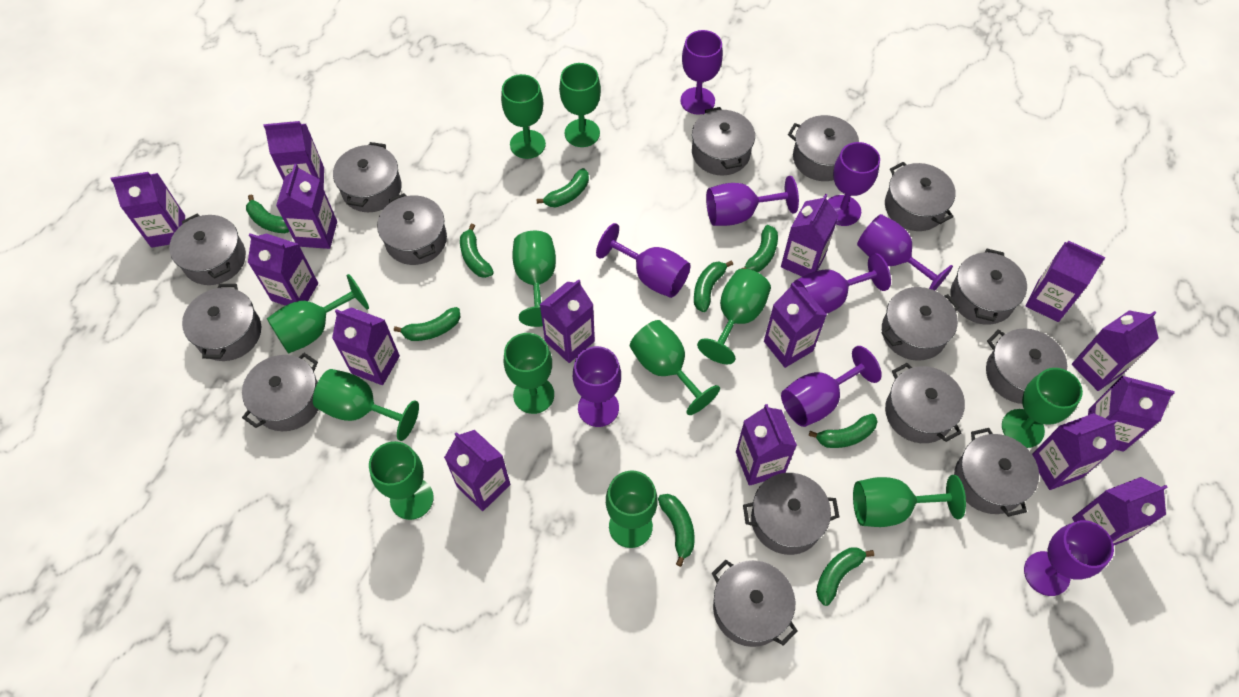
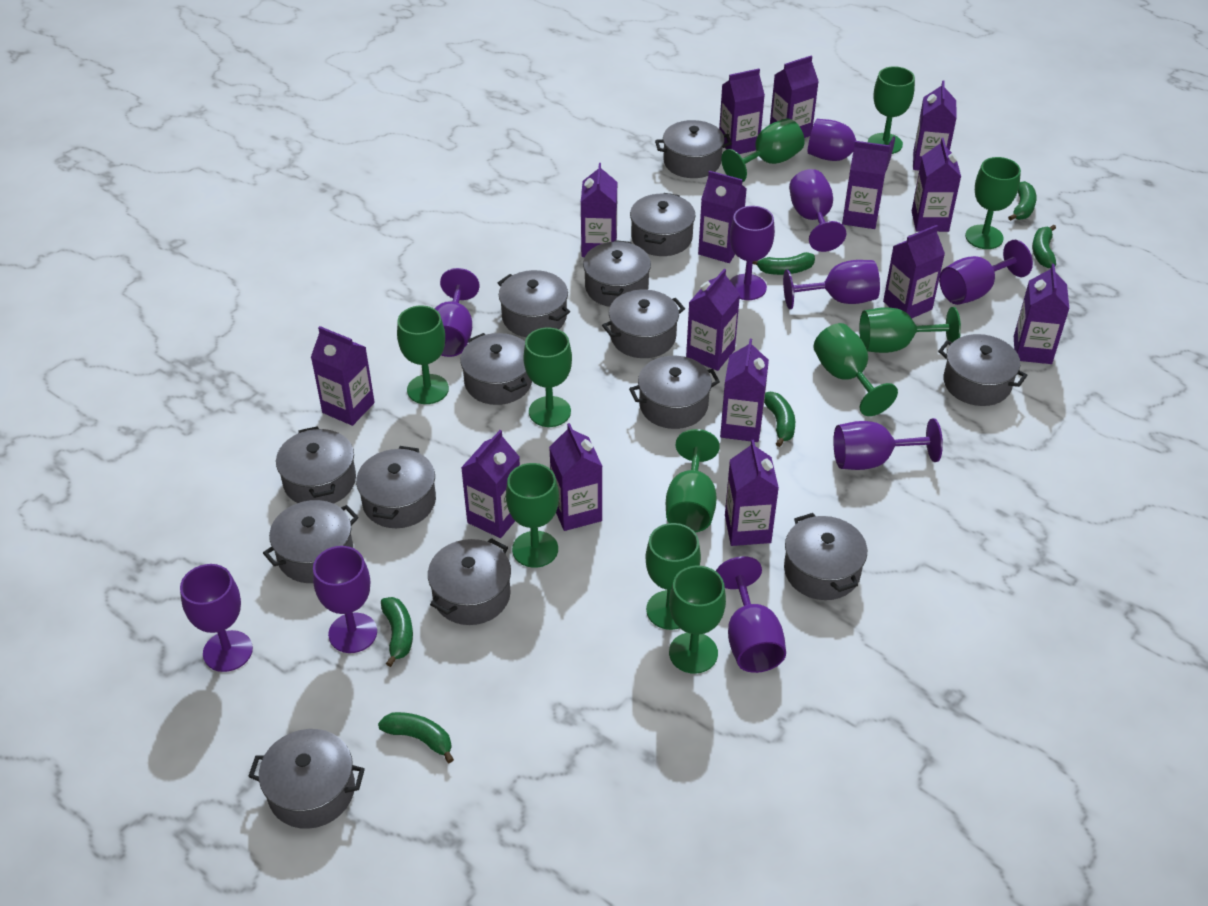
green banana: [246,195,289,233] [394,307,461,341] [460,224,494,278] [536,168,589,208] [658,494,695,567] [694,260,733,312] [741,225,778,272] [808,414,878,448] [816,547,874,606] = 9 -> [378,712,454,763] [381,597,413,667] [753,252,815,275] [764,392,795,447] [1008,181,1037,221] [1032,225,1056,268] = 6
green goblet: [267,274,369,354] [313,369,419,441] [369,441,434,520] [501,74,546,159] [504,333,554,414] [512,231,556,327] [559,63,601,147] [606,471,658,548] [630,320,720,415] [697,269,771,364] [853,475,966,527] [1002,368,1083,448] = 12 -> [397,305,449,404] [506,463,559,568] [523,328,572,427] [645,523,701,630] [666,429,720,533] [669,566,726,674] [721,118,805,182] [813,323,898,416] [859,307,961,353] [868,66,915,154] [965,157,1021,249] = 11
grey pot: [169,214,246,285] [182,284,261,361] [242,353,319,431] [333,142,402,212] [377,193,447,265] [692,107,755,176] [712,559,797,647] [743,473,839,555] [788,115,859,181] [881,287,959,361] [885,162,955,231] [885,363,965,443] [950,249,1027,325] [954,428,1039,517] [986,328,1067,404] = 15 -> [248,729,365,829] [263,500,359,583] [276,426,356,504] [356,446,436,528] [428,538,511,625] [460,333,532,405] [498,270,570,337] [583,240,651,307] [602,290,685,358] [629,356,720,429] [630,193,695,256] [655,120,732,178] [784,513,867,600] [938,334,1027,406] = 14
purple goblet: [573,346,621,427] [596,223,691,298] [680,30,723,115] [706,176,799,226] [781,346,882,427] [793,253,891,314] [828,142,880,226] [857,214,953,291] [1024,520,1114,596] = 9 -> [180,564,253,672] [313,546,377,653] [435,268,480,357] [716,556,786,673] [730,206,775,300] [783,260,880,309] [789,169,846,252] [808,119,895,172] [833,418,943,470] [939,240,1033,305] = 10

